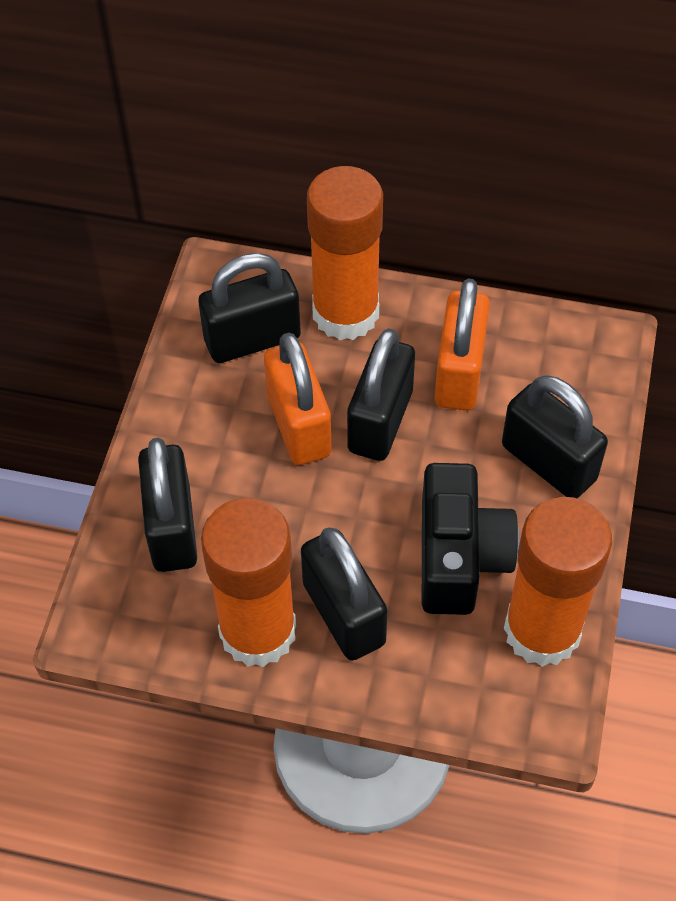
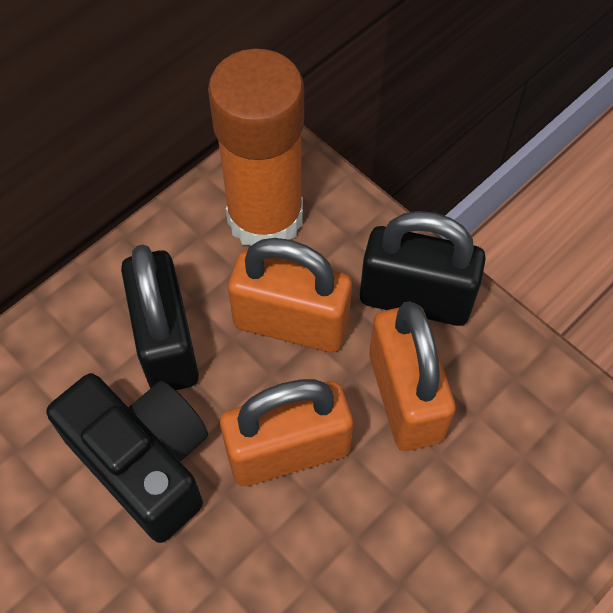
black padlock: [138,438,197,572] [198,253,301,363] [301,527,388,661] [347,328,415,461] [502,375,608,498] = 5 -> [121,244,199,390] [360,211,486,326] = 2
orange glue stick: [201,498,296,667] [307,166,383,340] [504,497,612,667] = 3 -> [208,49,304,245] = 1
orange padlock: [264,332,332,465] [435,279,490,411] = 2 -> [220,379,353,486] [228,238,352,352] [369,301,456,451] = 3

